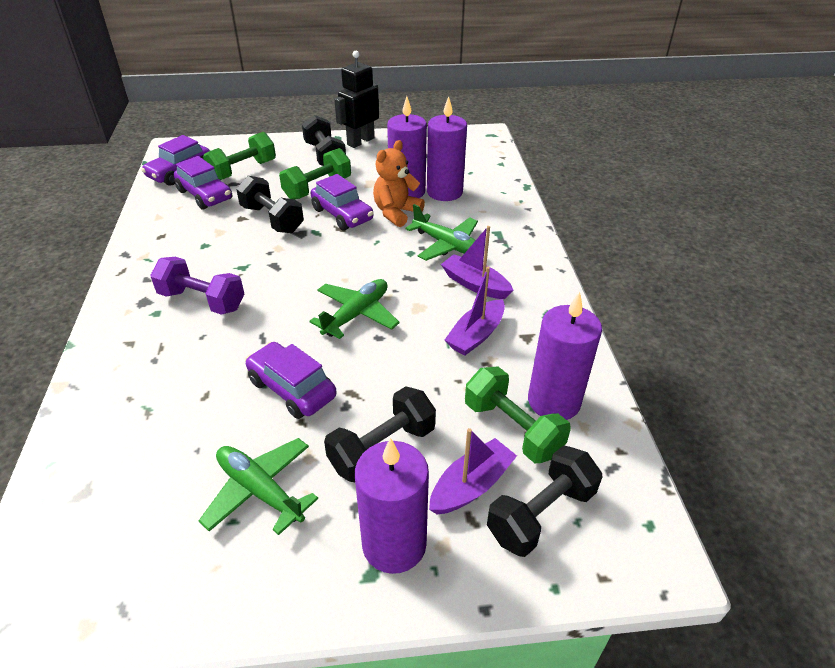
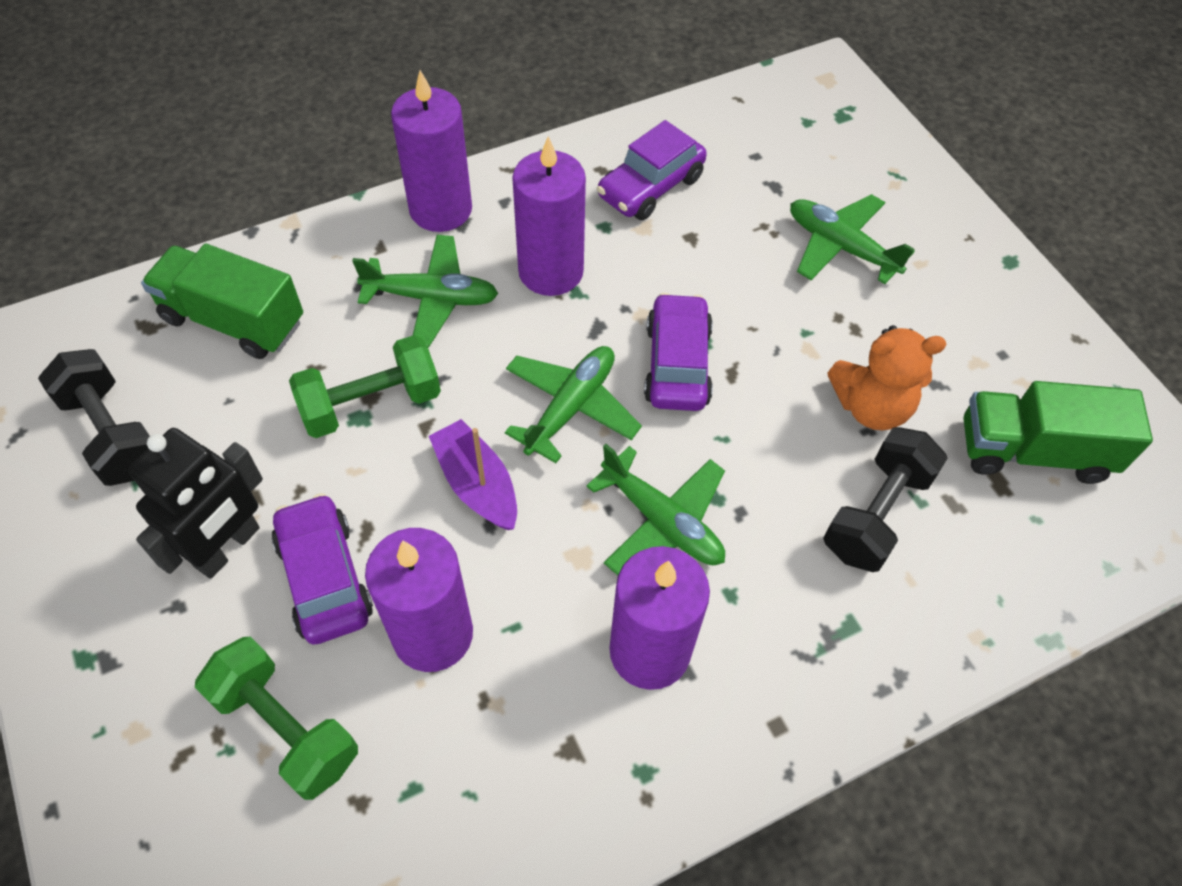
black dumbbell: [236,176,304,233] [302,115,346,166] [324,386,436,482] [487,445,603,557] = 4 -> [38,349,150,486] [823,427,948,572] = 2
green dumbbell: [203,132,276,180] [279,148,351,200] [465,366,571,463] = 3 -> [195,637,358,800] [289,335,441,438] = 2
green plane: [199,438,318,535] [309,279,400,339] [405,204,478,261] = 3 -> [352,235,498,348] [505,346,642,463] [586,444,725,575] [790,194,915,284] = 4
green truck: none = 0 -> [141,244,303,359] [964,381,1153,484] = 2
purple boat: [429,428,517,514] [441,226,514,299] [445,267,505,356] = 3 -> [429,419,517,530] = 1
purple car: [141,135,210,186] [174,156,232,210] [245,342,337,419] [311,174,374,231] = 4 -> [272,493,373,645] [597,120,707,220] [644,293,713,411] = 3
purple dumbbell: [150,257,244,315] = 1 -> none = 0

